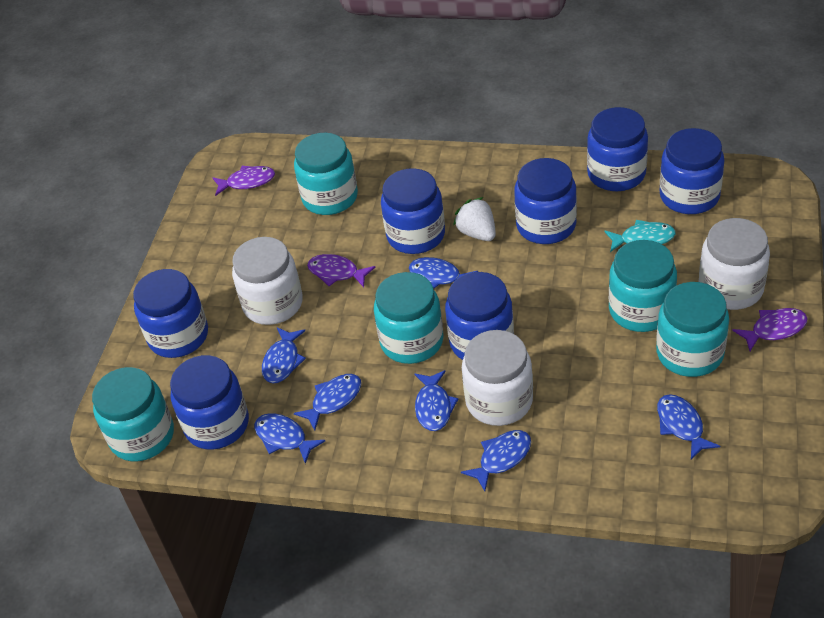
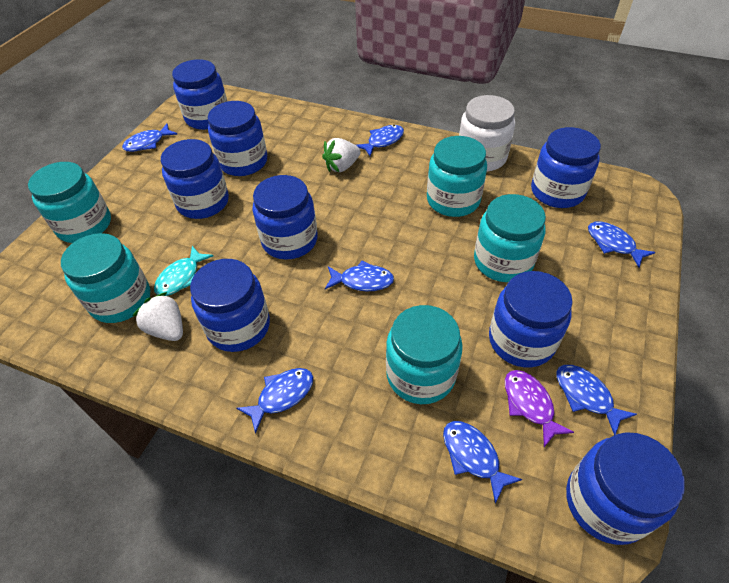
blue jar: [133,269,208,358] [170,355,249,450] [381,168,445,254] [445,272,514,360] [514,158,577,244] [587,107,648,191] [660,128,725,214] = 7 -> [161,139,229,219] [172,59,228,130] [190,259,270,352] [208,101,267,176] [252,175,318,260] [489,271,573,367] [531,127,601,208] [566,432,685,545] = 8
purple fish: [213,166,275,196] [307,254,376,287] [732,308,808,351] = 3 -> [505,370,574,447] = 1
white jar: [232,237,303,325] [462,330,533,426] [699,218,770,310] = 3 -> [459,95,515,172] = 1
white strawberry: [453,197,496,241] = 1 -> [133,292,183,341] [322,138,361,172] = 2

